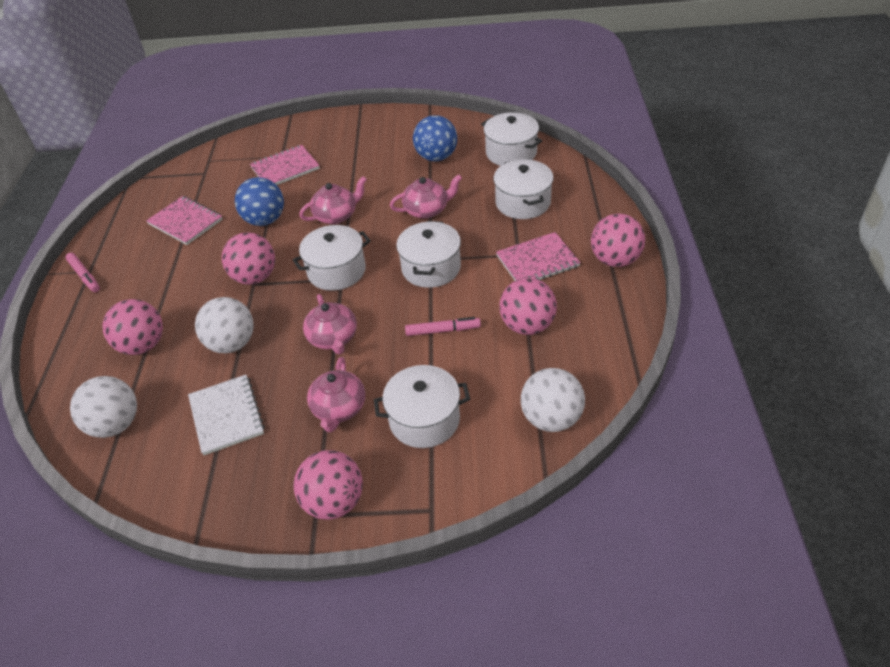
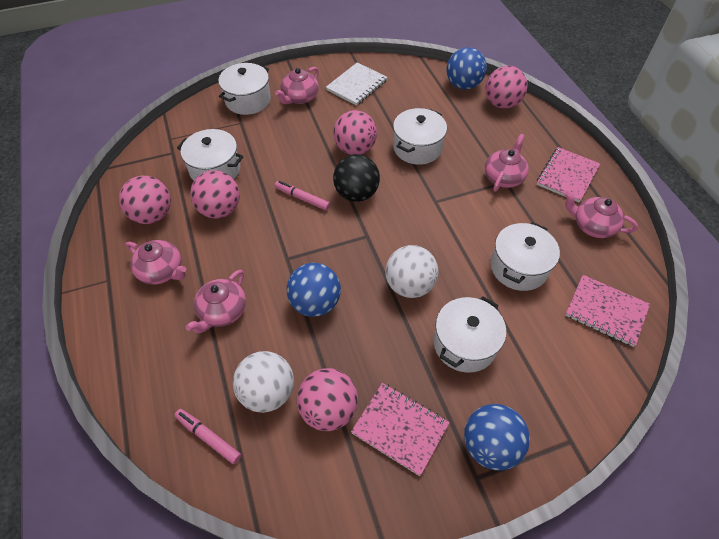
black ball: none = 0 -> [333,154,380,202] = 1
blue ball: [235,177,284,226] [413,115,457,161] = 2 -> [287,263,341,317] [447,47,487,89] [464,404,530,471] = 3
pink teapot: [299,176,367,224] [303,294,357,354] [307,357,365,432] [390,175,462,219] = 4 -> [126,240,186,285] [186,270,246,333] [275,67,319,104] [485,134,529,192] [564,191,638,238] = 5
white ball: [70,376,137,438] [195,297,254,353] [521,368,585,432] = 3 -> [233,351,294,413] [385,245,438,298] = 2

